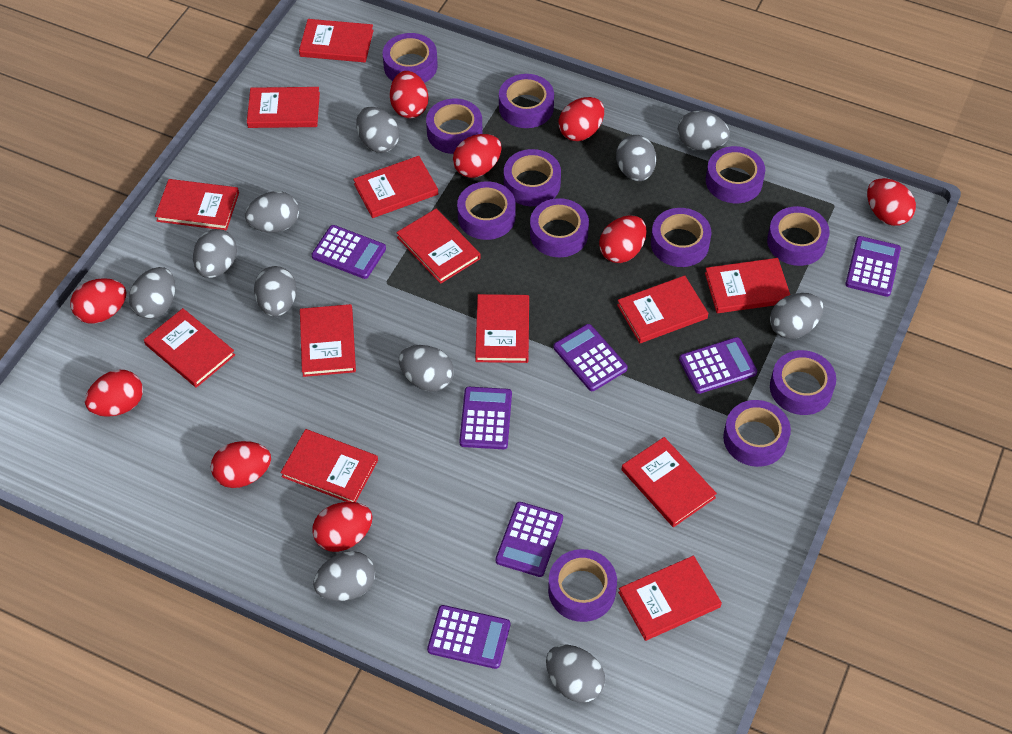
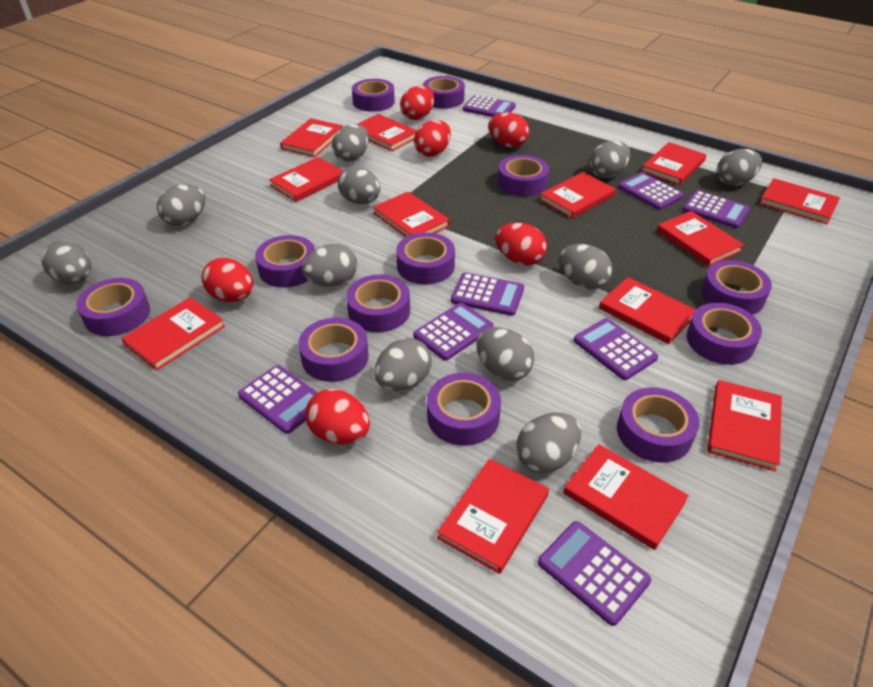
purple calculator: [312,225,386,279] [427,605,510,669] [459,387,512,449] [495,502,563,577] [553,324,628,391] [679,337,757,394] [845,236,901,297] = 7 -> [238,365,318,434] [413,303,493,360] [451,272,524,316] [463,95,516,117] [538,521,651,626] [573,318,658,380] [618,172,684,210] [682,190,750,228] = 8
red egg: [70,278,126,324] [85,369,143,417] [211,441,271,488] [312,502,373,552] [390,71,429,118] [453,134,502,178] [559,97,604,141] [599,215,646,263] [867,178,916,226] = 9 -> [202,258,253,302] [305,389,370,444] [400,86,434,120] [414,120,451,157] [488,112,529,148] [495,222,547,266] = 6

